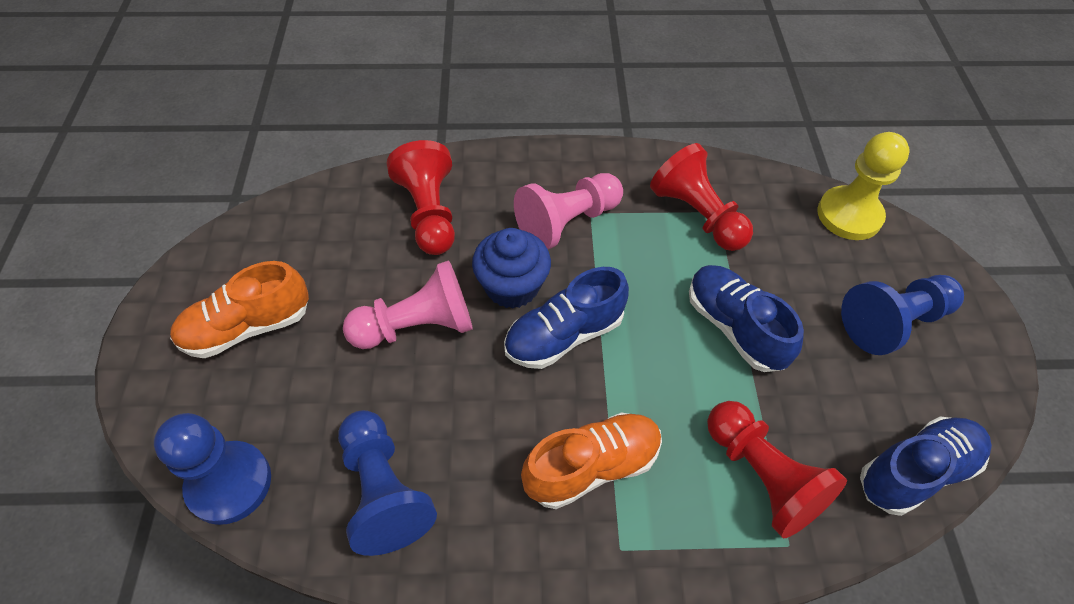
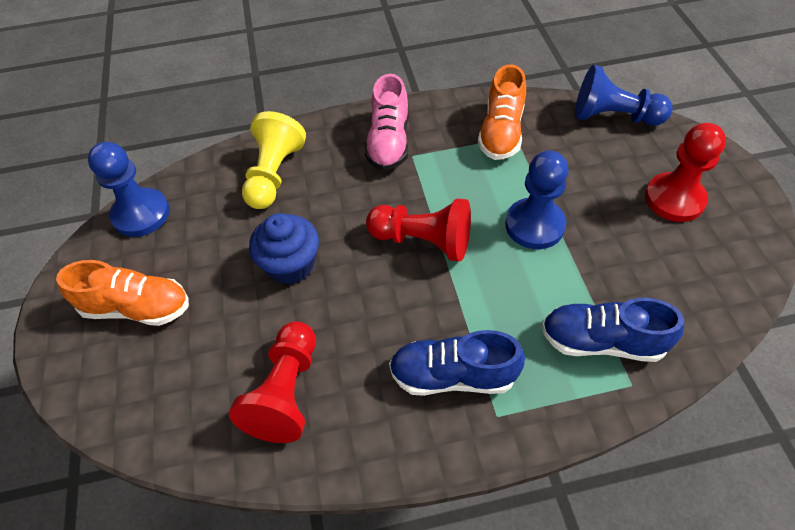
blue shoe: [504,267,629,369] [689,265,804,372] [860,417,992,516] = 3 -> [389,330,525,396] [542,298,684,362] = 2
pink pawn: [343,260,473,349] [514,173,623,249] = 2 -> none = 0
pink shoe: none = 0 -> [365,74,409,171] = 1

